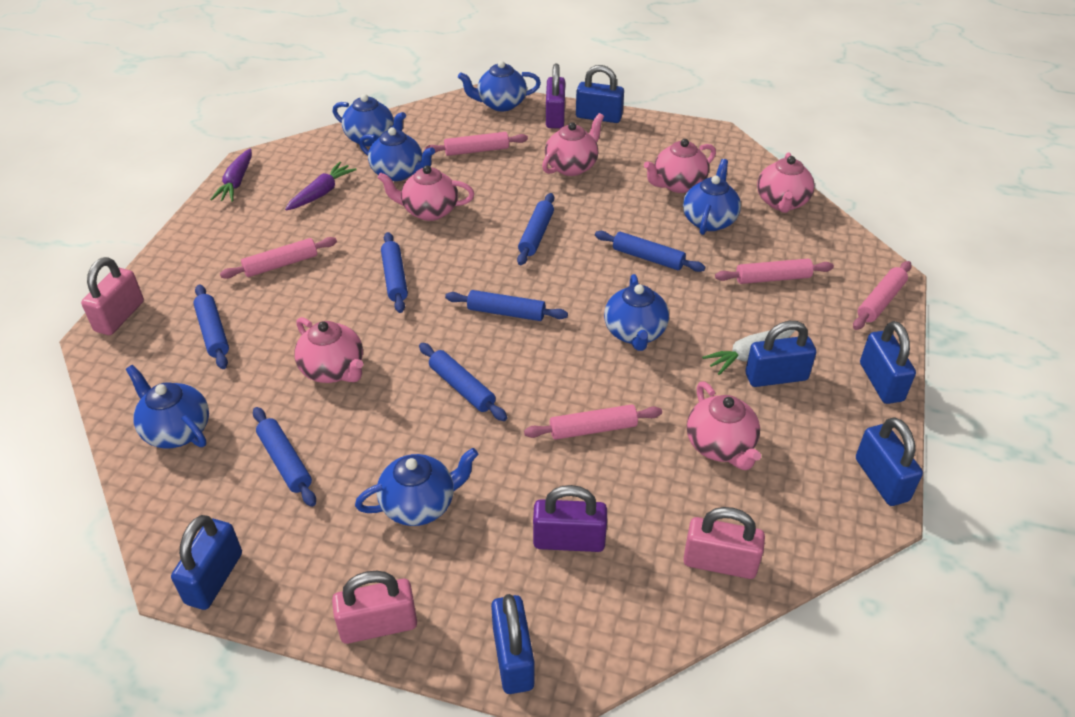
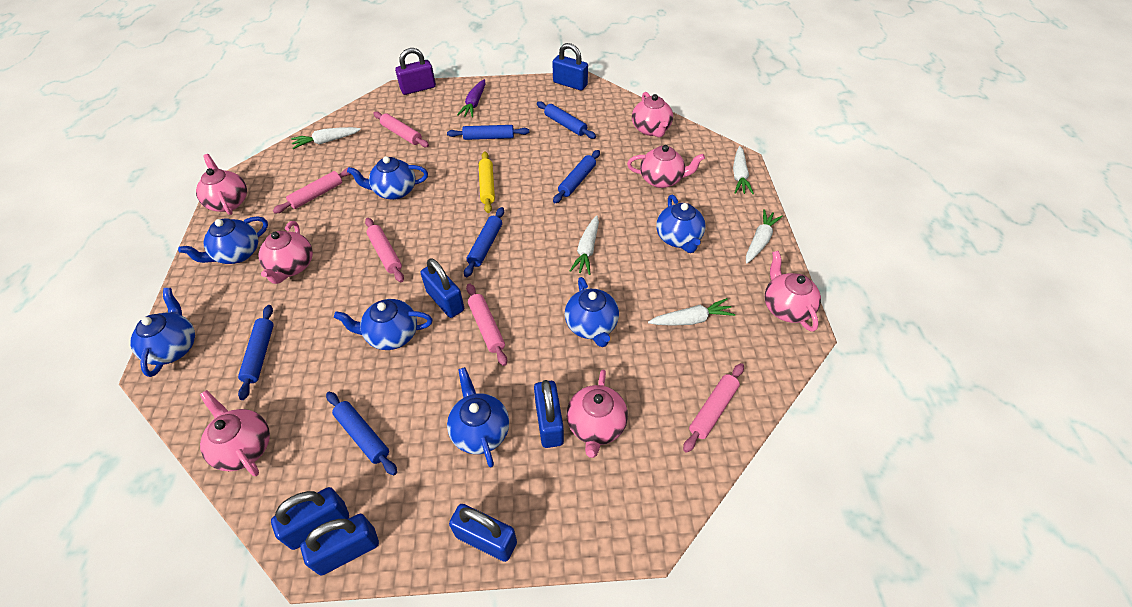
blue rolling pin: [193,284,229,369] [253,407,316,507] [381,232,408,313] [419,343,507,421] [445,290,568,321] [517,193,554,265] [595,231,705,272] = 7 -> [238,305,274,400] [326,392,397,475] [447,125,529,140] [464,207,504,277] [537,101,596,139] [553,150,600,203] = 6
pink padlock: [81,257,144,335] [332,571,417,644] [683,507,765,579] = 3 -> none = 0
pink teapot: [294,317,363,383] [378,165,474,221] [542,113,604,176] [644,139,716,193] [687,382,761,470] [757,152,815,213] = 6 -> [196,154,247,215] [200,390,270,476] [259,221,313,284] [567,369,628,458] [627,145,705,188] [632,92,673,137] [765,251,821,332] = 7
purple carrot: [210,148,252,202] [285,162,357,211] = 2 -> [457,79,486,118] = 1
purple padlock: [533,485,607,552] [546,64,565,128] = 2 -> [395,48,436,95] = 1
white carrot: [702,330,795,375] = 1 -> [291,127,361,149] [570,215,599,275] [648,298,735,326] [733,146,754,194] [746,209,783,263] = 5
yellow rolling pin: none = 0 -> [479,151,495,213] = 1

